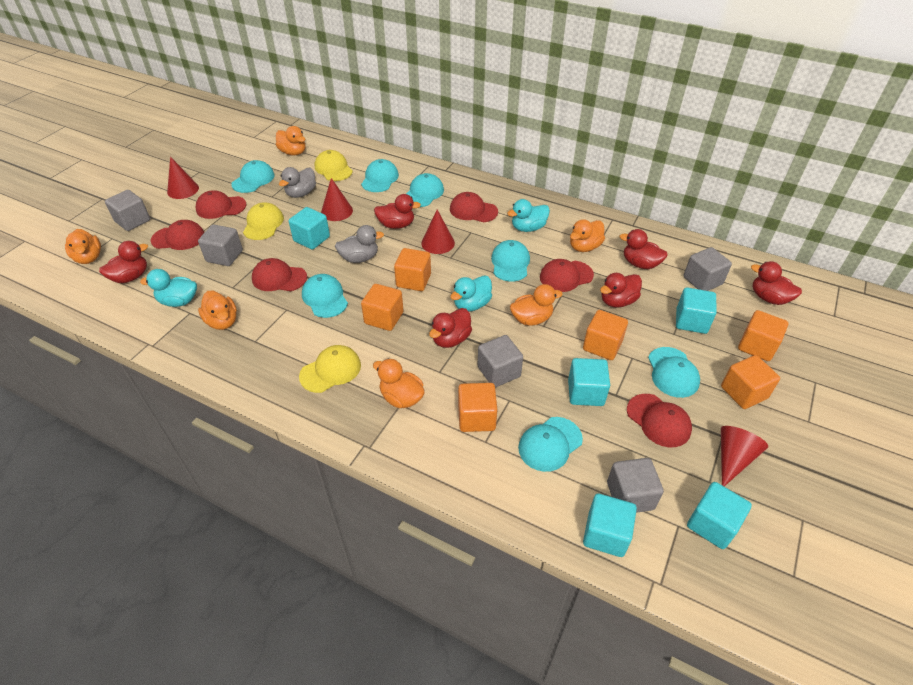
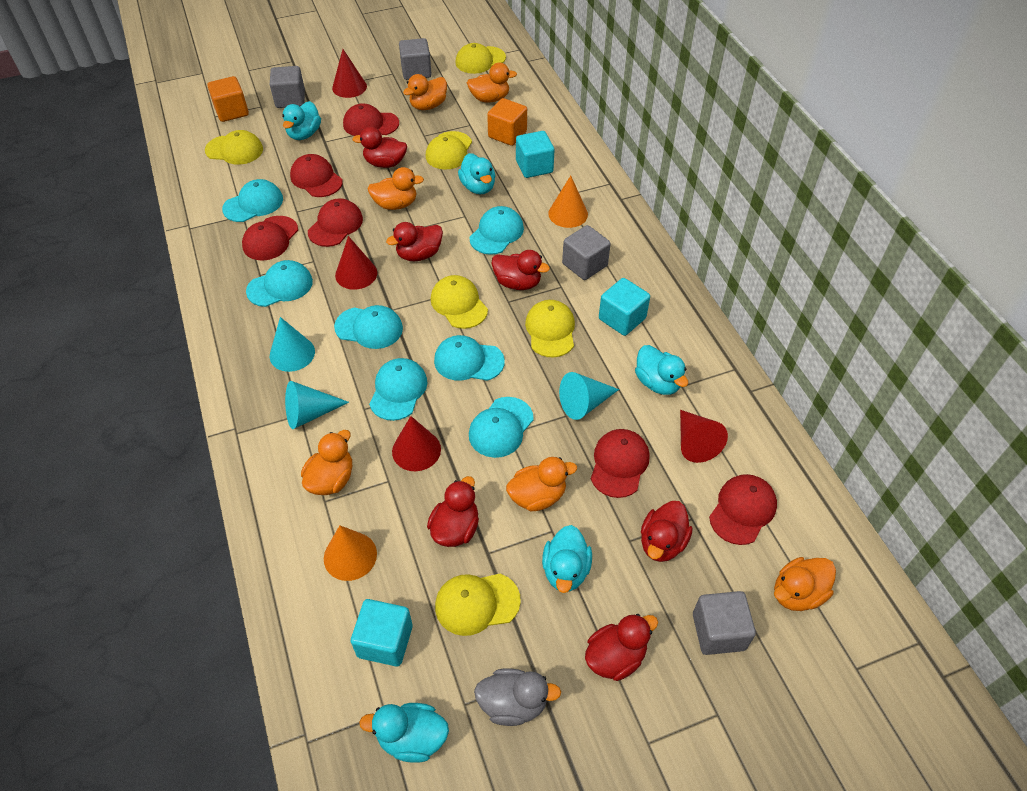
grey cube: [105,190,150,231] [198,224,243,266] [477,335,523,387] [607,458,664,513] [684,247,732,291] = 5 -> [270,66,305,108] [399,38,432,80] [562,225,611,280] [693,591,756,655] = 4
grey duck: [279,167,316,198] [335,225,384,263] = 2 -> [474,668,561,726] = 1
orange cone: none = 0 -> [324,525,377,581] [548,175,588,228] = 2
orange cube: [361,284,404,331] [394,248,431,291] [458,383,497,432] [583,310,628,360] [721,355,780,409] [738,310,788,361] = 6 -> [207,76,249,122] [487,98,527,146] = 2
turquoise cone: none = 0 -> [270,317,315,372] [285,381,349,429] [559,372,619,420] = 3
turquoise cube: [289,207,330,250] [568,358,610,406] [583,494,637,557] [676,287,717,334] [687,482,752,549] = 5 -> [351,599,413,666] [516,131,554,178] [599,278,650,336] = 3
turquoise duck: [140,269,197,307] [450,275,492,312] [507,199,550,232] = 3 -> [282,101,321,140] [359,703,449,763] [458,153,495,194] [542,525,592,593] [635,345,688,395] = 5
yellow cap: [243,202,284,240] [299,345,361,393] [315,150,353,181] = 3 -> [205,130,263,165] [426,131,472,170] [431,275,488,329] [435,574,521,636] [455,43,506,74] [525,300,575,358] = 6

